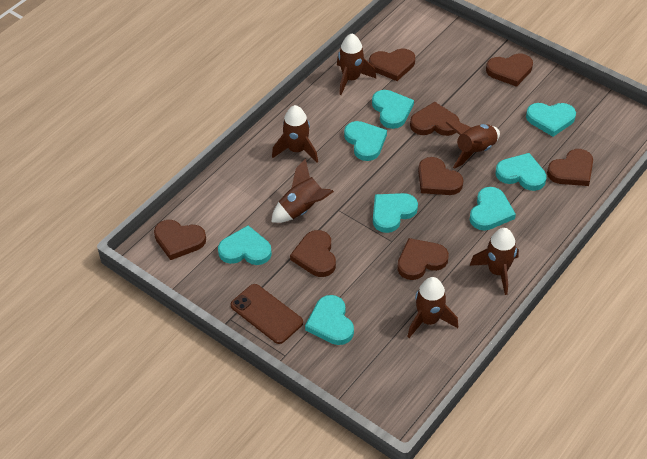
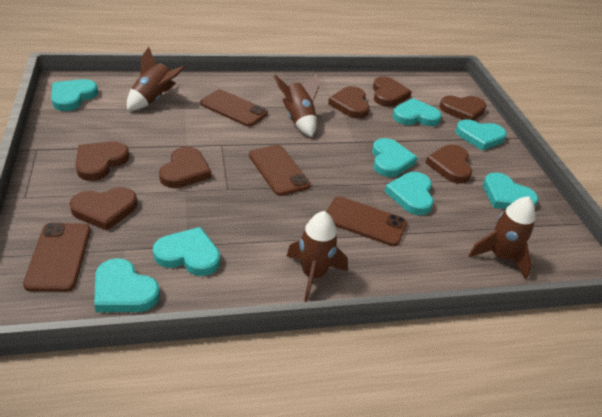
brown heart: [154,220,206,260] [290,230,336,277] [369,49,415,81] [397,238,449,280] [410,102,460,136] [418,157,464,195] [486,54,533,87] [547,149,593,186] = 8 -> [70,187,137,231] [76,141,129,181] [159,146,211,188] [328,86,369,119] [373,77,412,107] [425,145,472,184] [439,96,487,121] = 7
brown phone: [231,284,303,344] = 1 -> [23,223,91,292] [200,89,268,127] [249,145,311,196] [326,196,407,246] = 4
brown rocket: [271,158,334,223] [272,105,318,163] [337,33,376,95] [407,277,458,338] [446,121,500,169] [470,228,519,295] = 6 -> [127,47,185,110] [274,74,319,137] [287,211,348,302] [468,196,535,279] = 4

